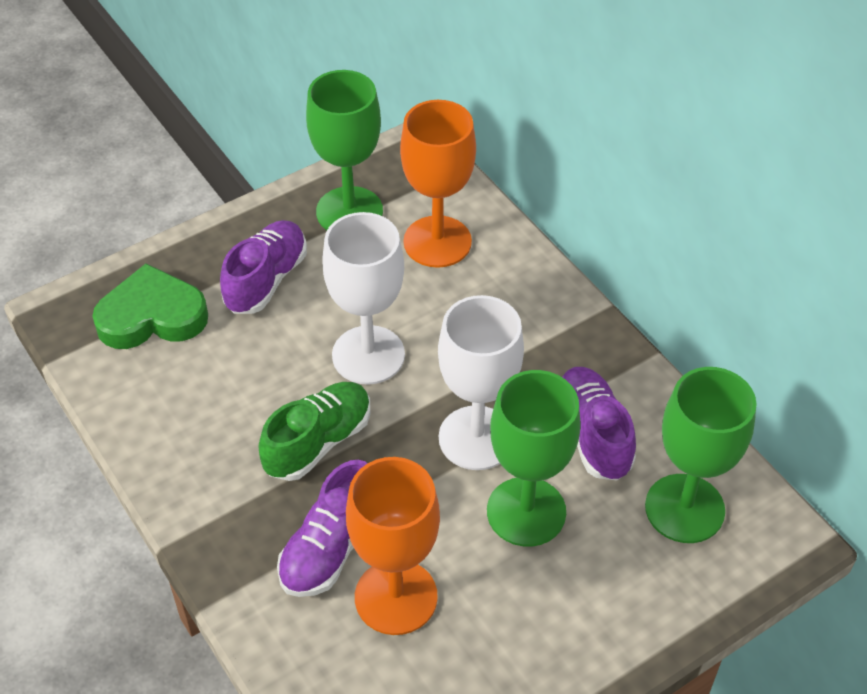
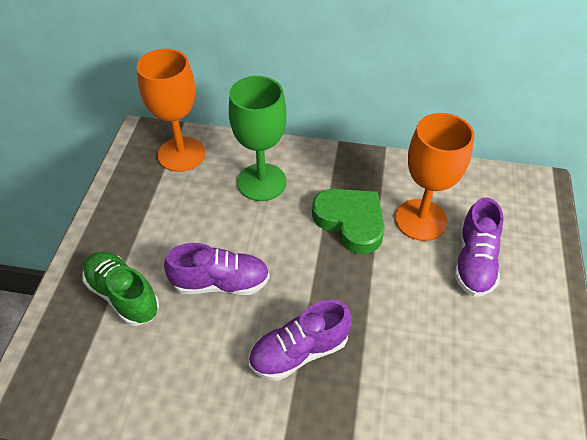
green goblet: [306,70,383,230] [487,370,581,546] [645,367,756,543] = 3 -> [229,76,287,201] = 1
white goblet: [322,212,405,385] [438,295,524,470] = 2 -> none = 0

